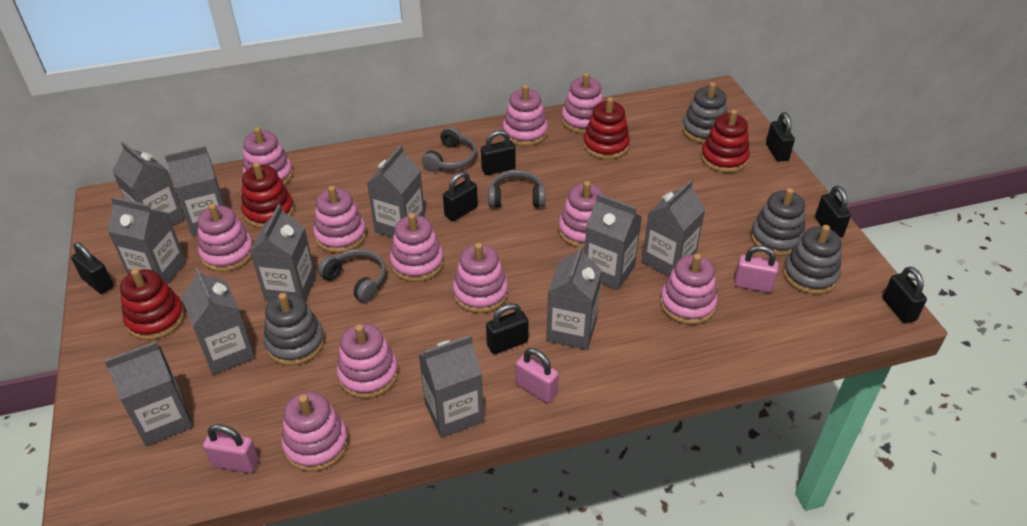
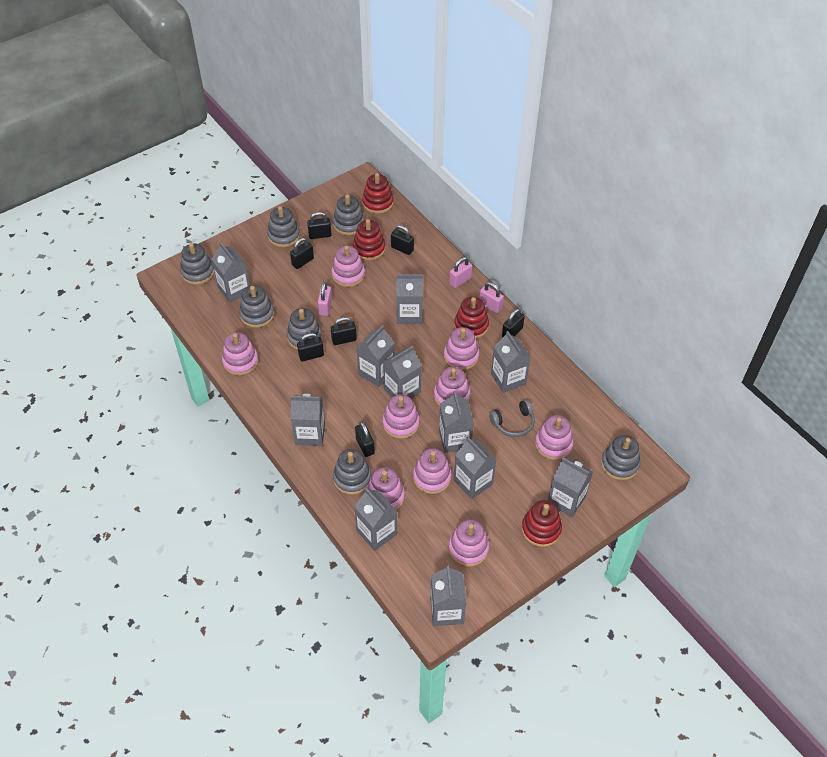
grey headphones: [318,249,386,302] [422,127,477,172] [488,170,545,207] = 3 -> [489,400,535,437] = 1
grey stacking toy: [264,293,325,366] [682,82,727,143] [750,188,805,256] [783,225,841,294] = 4 -> [180,243,214,285] [239,286,274,328] [267,206,300,247] [287,308,322,350] [333,195,365,236] [333,449,372,495] [601,435,641,481] = 7
pink stacking toy: [197,203,253,272] [243,127,293,185] [281,392,349,472] [313,186,366,253] [337,323,398,398] [390,213,444,282] [453,243,508,313] [503,85,548,146] [558,181,604,248] [561,73,604,134] [660,254,718,325] = 11 -> [222,332,258,376] [332,246,365,287] [367,467,405,510] [382,394,420,439] [413,448,452,494] [434,367,470,406] [444,327,479,370] [449,520,489,567] [535,415,573,460] = 9

